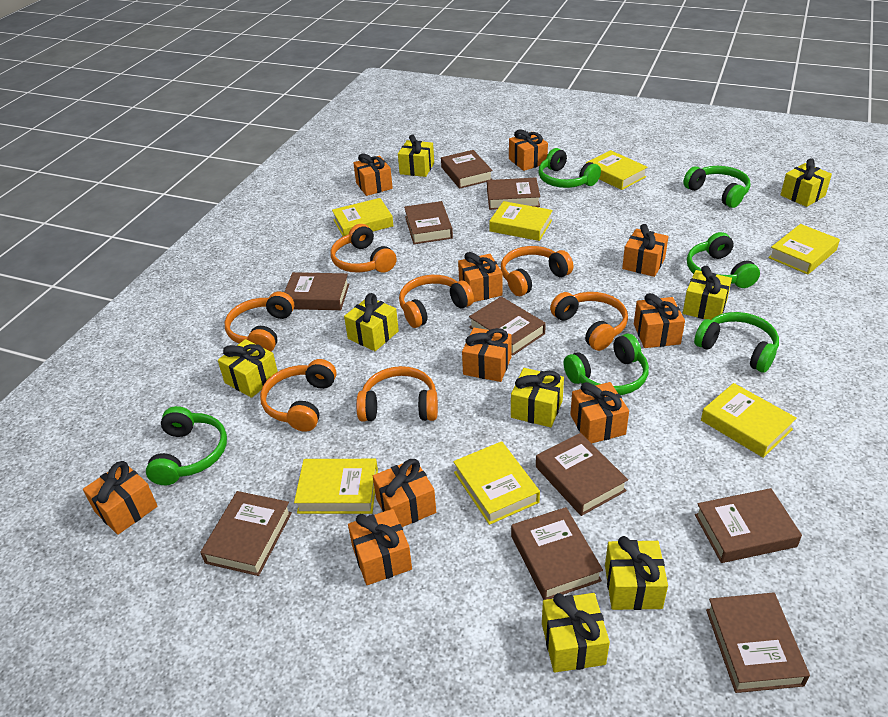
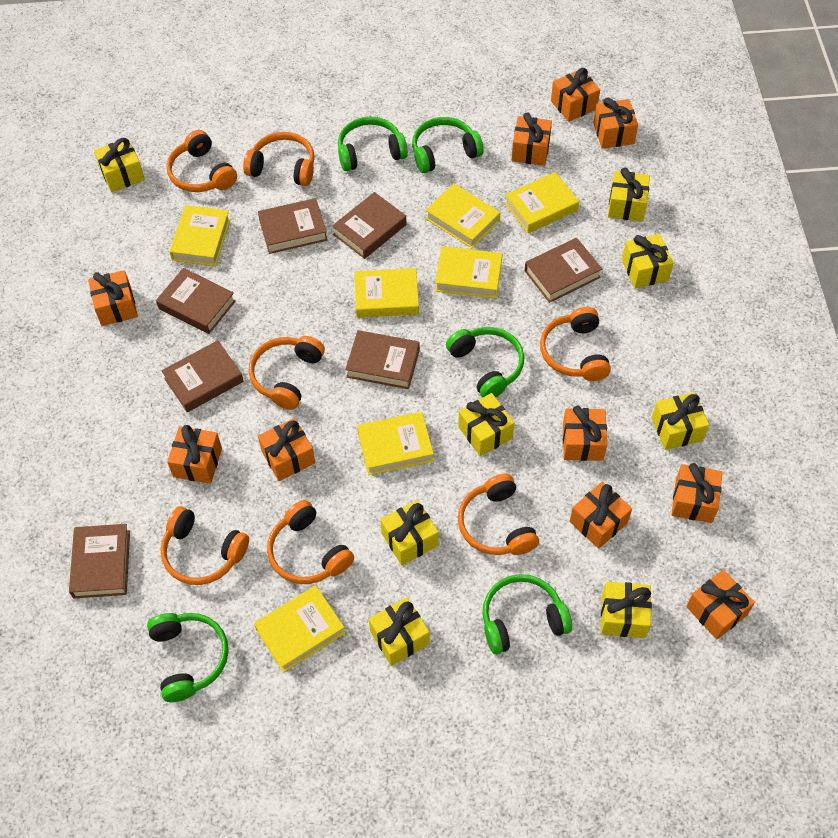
brown book: [200,491,292,576] [284,272,349,310] [404,201,453,244] [441,150,493,189] [469,296,546,356] [487,177,540,210] [511,507,603,600] [536,433,628,516] [695,488,802,563] [706,592,810,693] = 10 -> [69,524,130,599] [156,268,236,334] [161,340,244,412] [258,198,328,254] [332,192,407,259] [345,330,420,389] [524,238,602,303] = 7
green headphones: [146,406,227,485] [538,148,601,188] [563,334,649,395] [683,166,751,208] [687,232,760,288] [694,312,779,372] = 6 -> [147,613,229,702] [338,117,408,171] [412,117,484,173] [446,327,524,398] [482,574,572,654] = 5

